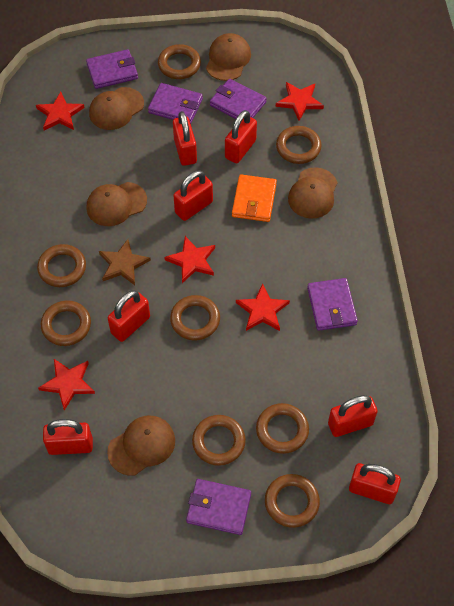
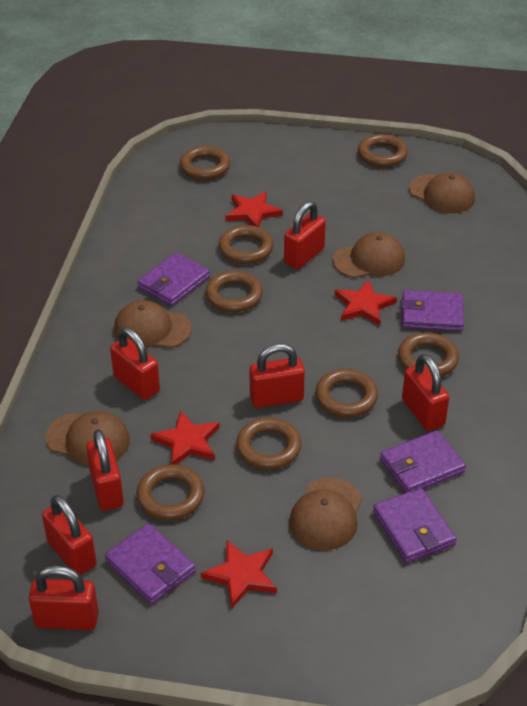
brown star: [99,239,151,285] = 1 -> none = 0
orange wallet: [232,174,277,222] = 1 -> none = 0
red star: [36,92,85,130] [38,359,95,411] [164,236,215,283] [236,283,290,331] [276,82,324,121] = 5 -> [150,410,220,465] [201,540,277,609] [225,191,283,227] [335,279,397,326] = 4

